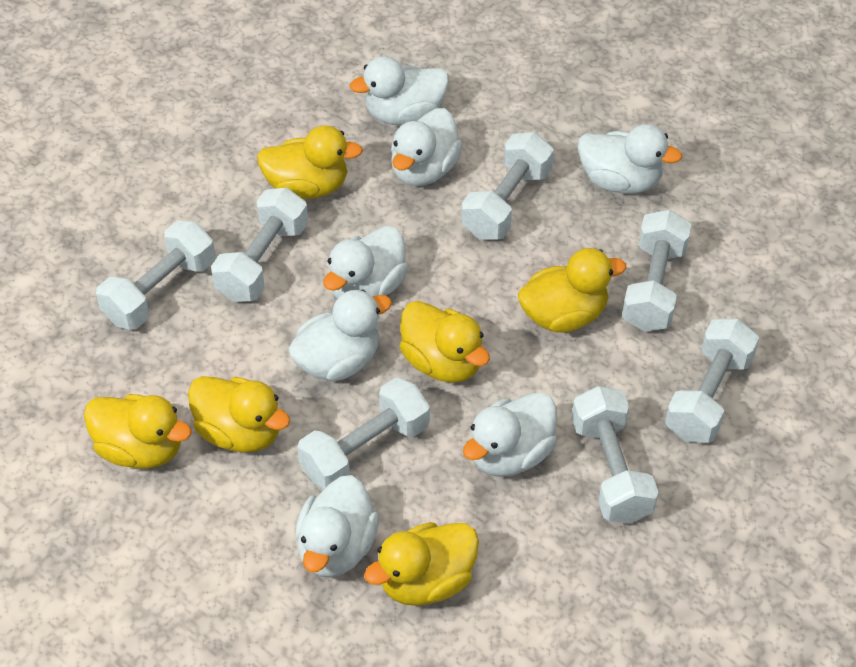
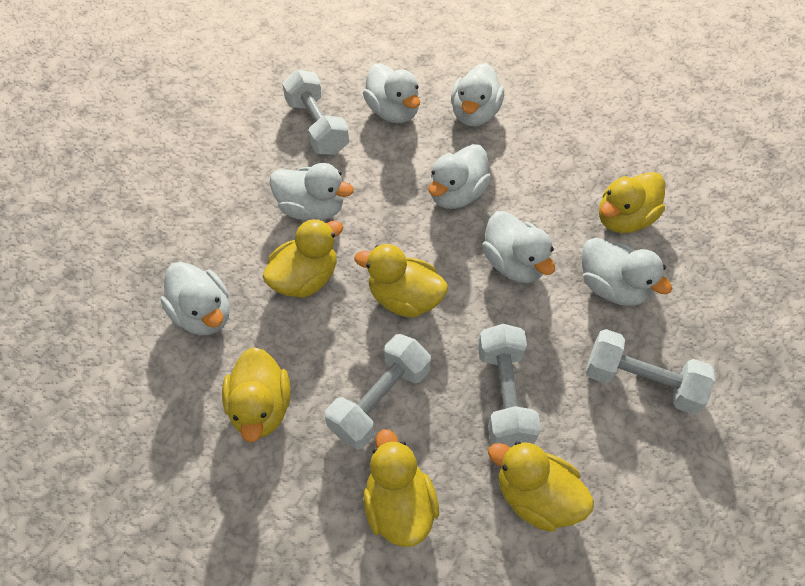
white dumbbell: [96,220,215,330] [211,188,308,302] [297,378,430,489] [461,132,554,240] [572,386,658,524] [622,210,692,332] [665,319,759,443] = 7 -> [282,70,349,155] [325,334,431,450] [478,324,541,448] [586,329,715,414] = 4

